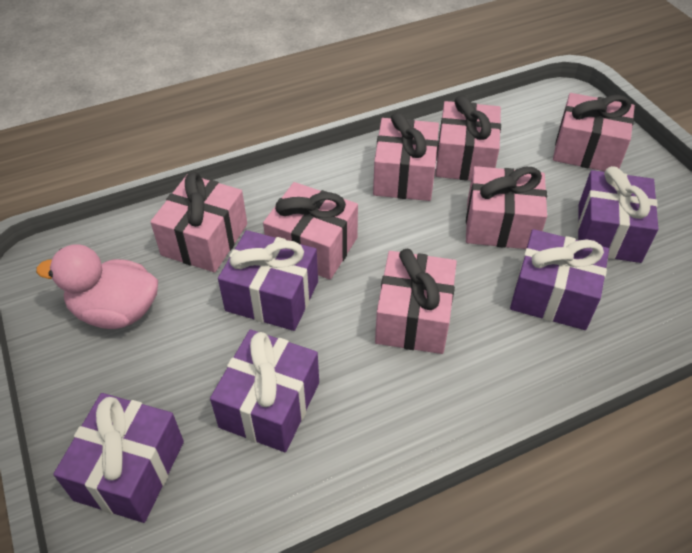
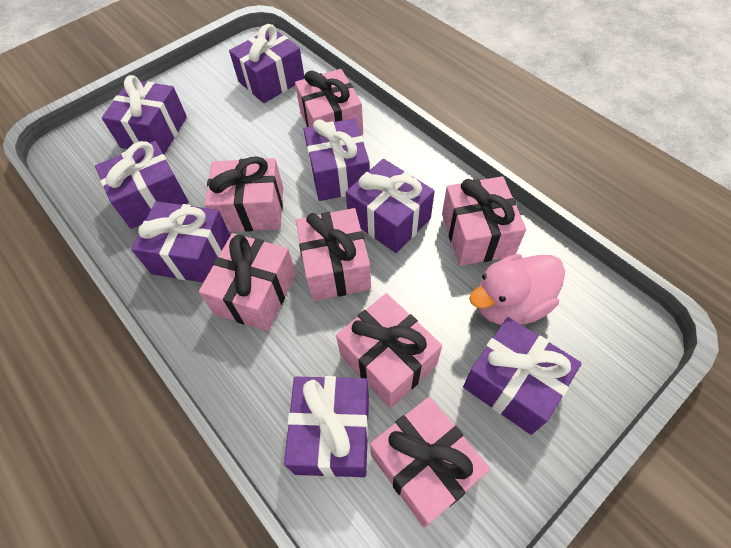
purple gift: [53,393,184,523] [210,329,319,452] [218,230,318,331] [510,229,609,330] [577,166,658,263] = 5 -> [95,141,189,229] [102,75,187,154] [131,201,231,282] [229,24,305,103] [284,376,369,477] [304,118,370,201] [346,159,435,253] [463,317,582,435] = 8

